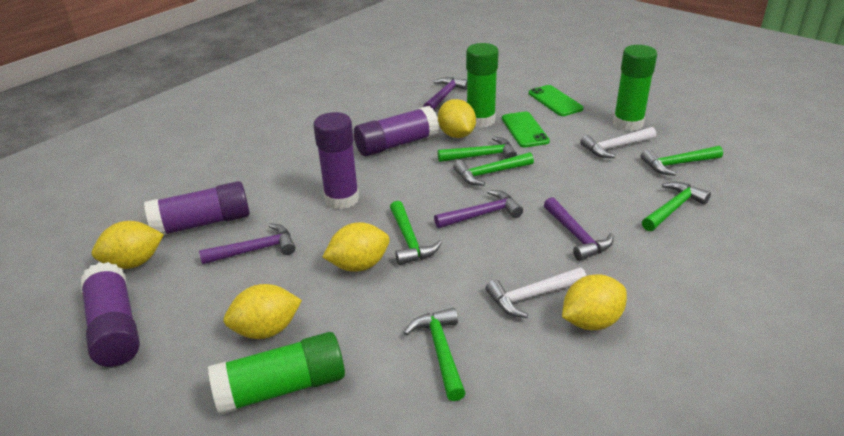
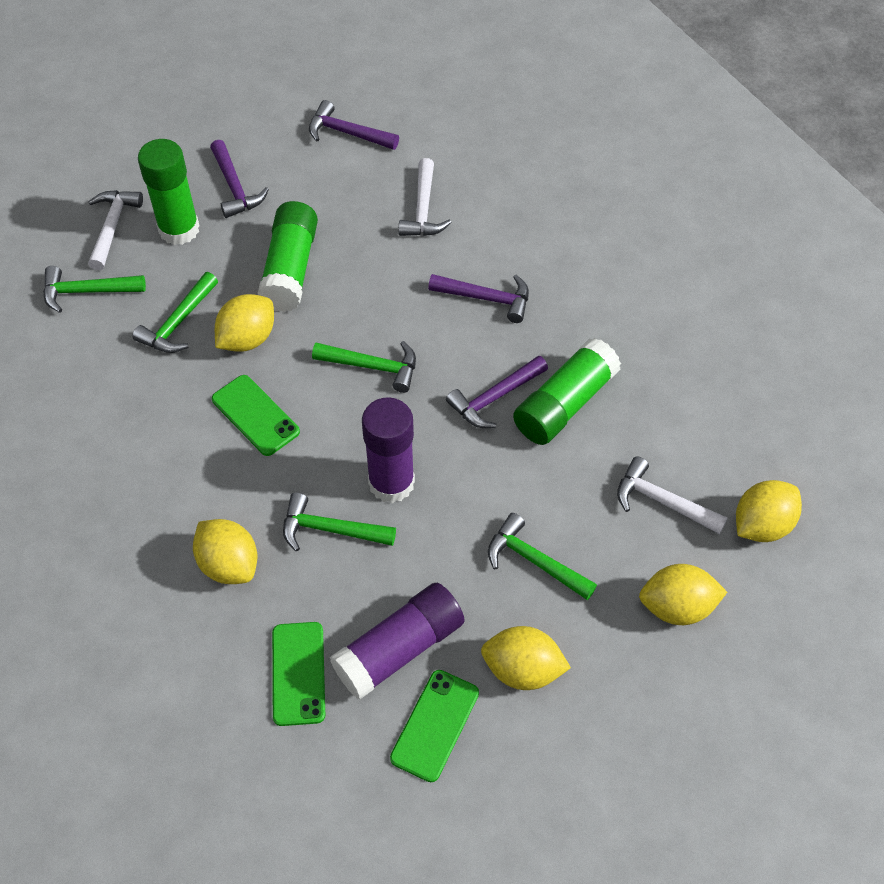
green hammer: [390,201,442,265] [404,308,466,401] [438,136,517,162] [453,152,534,186] [640,146,723,176] [642,182,711,231] = 6 -> [43,266,146,313] [133,272,218,353] [283,493,396,551] [312,341,416,393] [488,513,597,600] = 5
green phone: [502,112,550,147] [529,85,584,116] = 2 -> [212,375,300,456] [272,622,325,726] [390,670,479,782] = 3
purple glue stick: [80,262,140,367] [144,181,250,235] [313,112,359,209] [354,106,439,156] = 4 -> [330,583,465,699] [362,397,415,503] = 2
white hammer: [486,267,587,318] [580,127,656,158] = 2 -> [88,190,143,270] [399,158,452,236] [617,456,728,534] = 3

